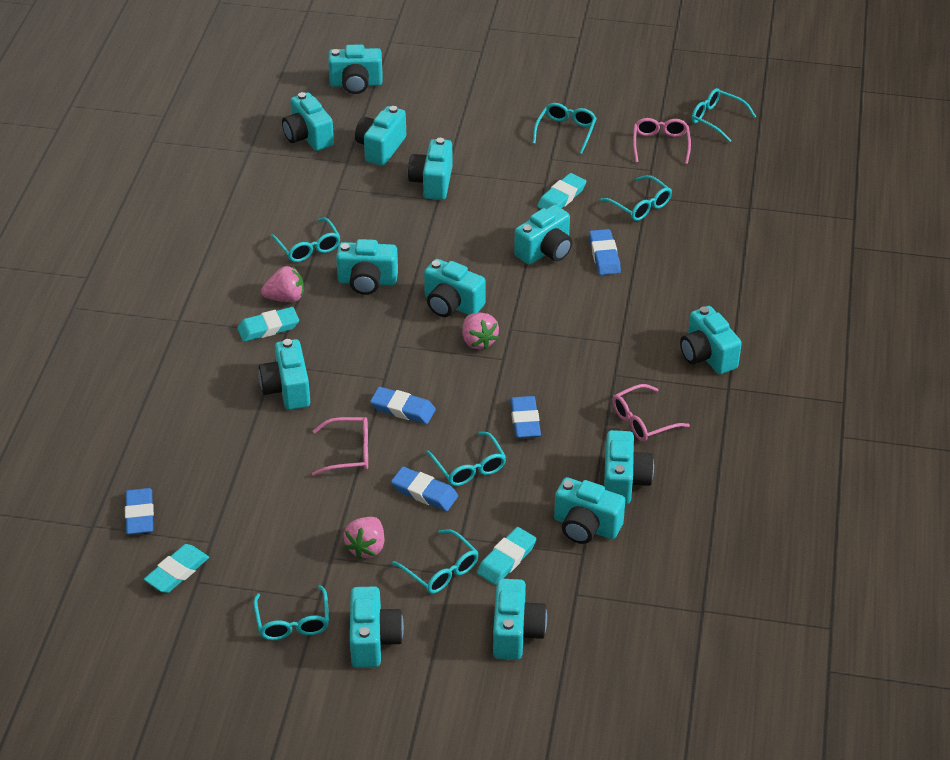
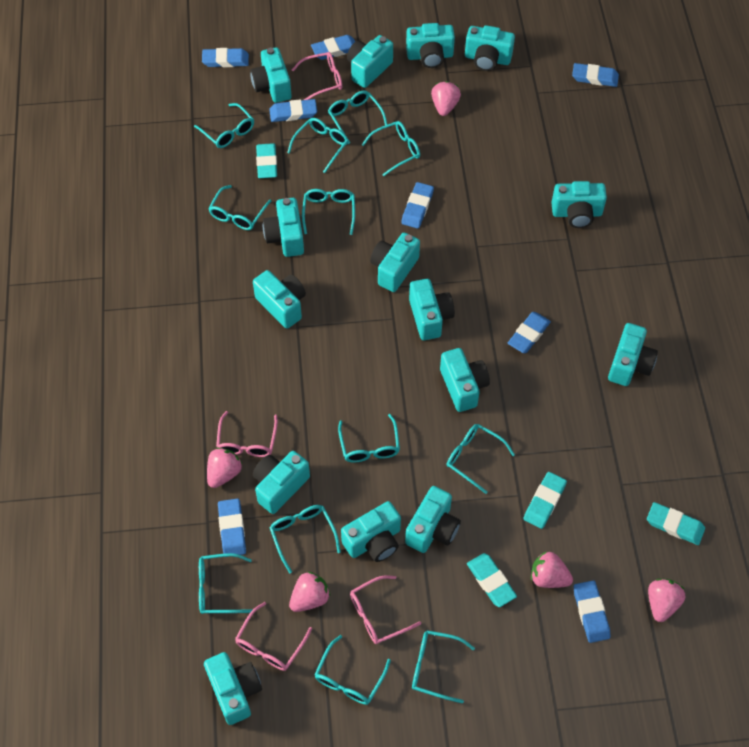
blue eraser: [125,488,154,535] [370,387,436,424] [391,467,458,511] [510,396,541,438] [589,229,621,275] = 5 -> [202,48,249,67] [218,499,246,555] [269,99,317,122] [311,35,355,60] [401,182,434,229] [508,312,551,353] [572,63,619,87] [574,580,610,643] = 8
pink glasses: [312,417,368,476] [612,384,690,441] [633,118,691,164] = 3 -> [216,411,278,457] [235,602,312,671] [292,52,342,100] [350,576,421,644] = 4
pink strawberry: [261,266,304,302] [344,517,384,559] [462,313,499,350] = 3 -> [207,447,242,488] [289,572,330,612] [431,81,461,116] [531,551,573,588] [648,579,685,622] = 5
turquoise camera: [259,339,310,410] [282,92,334,151] [328,44,382,94] [336,239,398,295] [350,586,404,668] [355,106,406,166] [408,138,453,200] [424,259,485,317] [493,579,547,660] [514,205,573,265] [554,477,625,544] [604,430,654,504] [680,306,742,374] = 13 -> [204,652,262,725] [250,47,292,103] [253,270,306,329] [253,451,310,514] [263,198,304,257] [341,501,401,562] [347,35,393,88] [370,233,420,292] [405,486,461,553] [406,23,455,68] [409,279,455,340] [440,348,490,412] [465,25,515,71] [551,181,607,228] [608,323,658,386] = 15
turquoise glasses: [253,585,329,640] [271,218,341,262] [392,529,479,594] [426,432,506,486] [533,103,597,154] [599,175,672,221] [691,88,756,142] = 7 -> [194,103,254,148] [199,553,252,614] [208,185,271,230] [270,505,341,573] [287,118,349,173] [302,189,355,235] [314,635,391,705] [328,91,388,144] [338,414,400,463] [362,121,420,176] [412,630,475,703] [447,424,515,494] = 12

